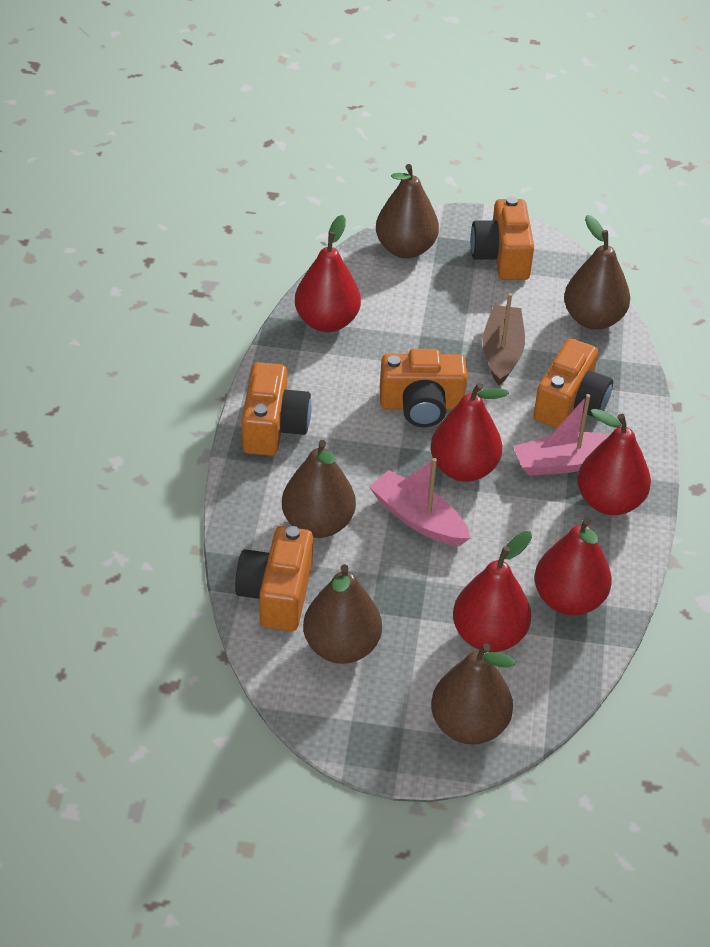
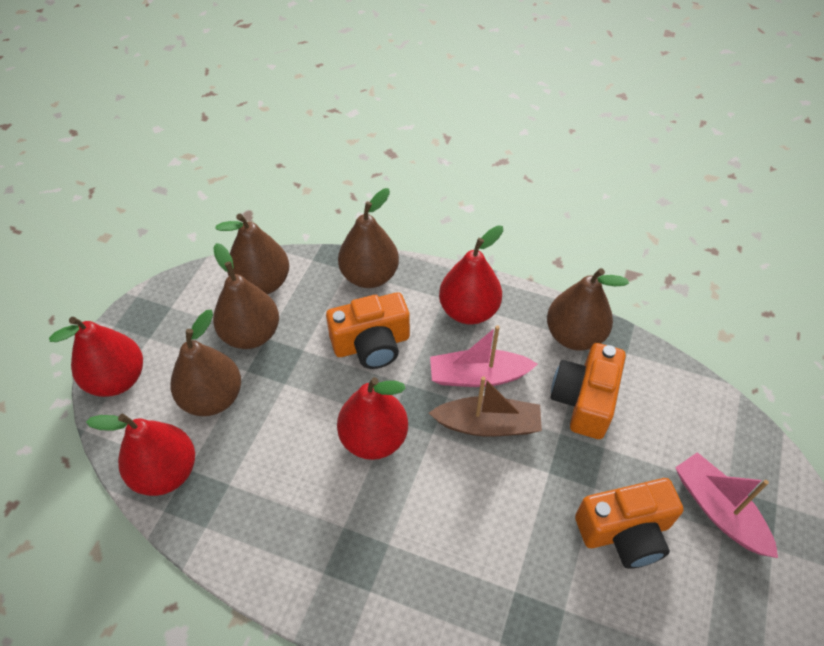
orange camera: [235,526,313,631] [242,362,311,456] [380,349,467,427] [470,196,534,280] [533,338,613,428] = 5 -> [326,292,410,369] [551,343,626,439] [575,478,684,568] = 3
red pear: [295,215,361,332] [430,383,509,482] [453,531,532,652] [534,517,612,615] [577,408,651,515] = 5 -> [49,317,143,397] [86,414,195,496] [337,377,408,460] [439,226,503,324] = 4

